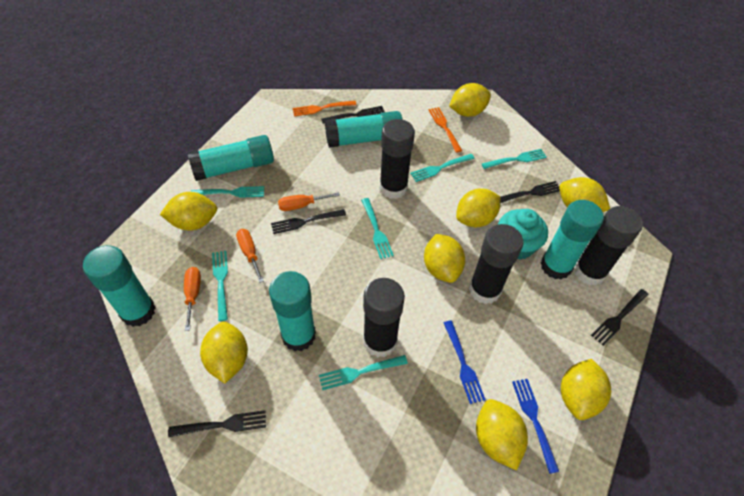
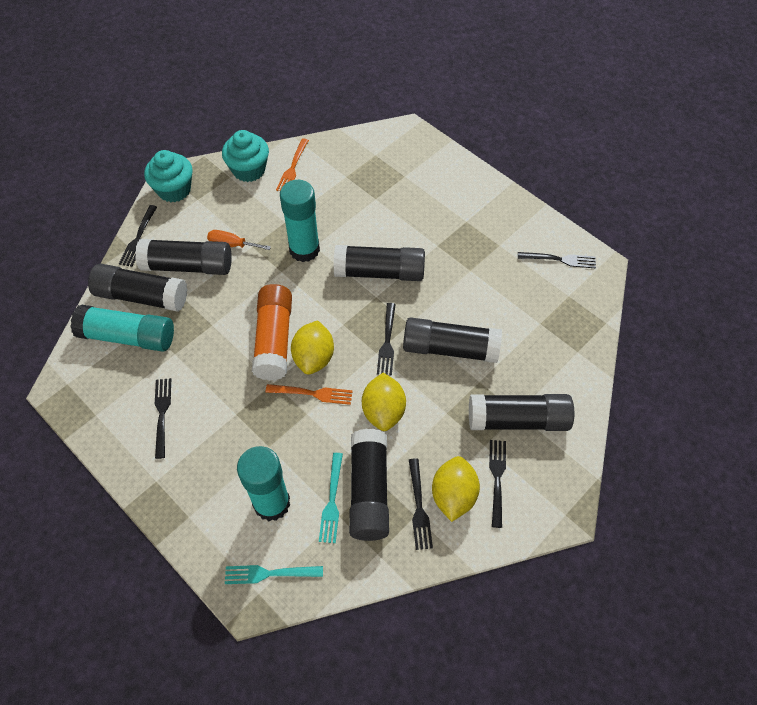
black fork: [168,410,266,437] [271,209,346,234] [321,106,384,124] [500,181,560,203] [591,289,648,346] = 5 -> [119,205,157,267] [155,378,171,459] [377,303,396,376] [409,458,433,550] [489,440,506,528] [518,252,596,268] = 6
black glue stick: [363,278,405,357] [380,119,415,199] [469,224,523,304] [574,206,643,286] = 4 -> [88,263,187,312] [135,239,232,275] [334,245,425,281] [349,429,389,541] [403,317,502,363] [469,394,574,431] = 6
blue fork: [444,320,486,404] [512,379,559,474] = 2 -> none = 0
orange glue stick: none = 0 -> [252,284,292,381] = 1
orange screwdriver: [184,267,201,331] [236,229,264,283] [278,192,340,211] = 3 -> [207,230,271,250] = 1
turquoise cupcake: [498,209,548,260] = 1 -> [144,150,193,202] [222,130,269,182] = 2
turquoise fork: [191,186,264,198] [212,251,228,321] [319,355,408,390] [361,198,394,259] [410,154,475,182] [482,149,547,169] = 6 -> [225,565,323,584] [319,453,343,543] = 2
turquoise glue stick: [83,245,156,327] [188,135,274,181] [269,271,316,351] [325,111,403,148] [541,200,604,280] = 5 -> [70,304,174,352] [237,446,290,521] [280,180,320,262] = 3
yellow lemon: [160,192,217,231] [200,322,248,383] [424,234,465,283] [449,83,491,117] [456,188,501,227] [476,399,528,471] [559,177,610,212] [561,359,611,420] = 8 -> [291,321,334,375] [362,373,406,431] [432,456,480,522] = 3

